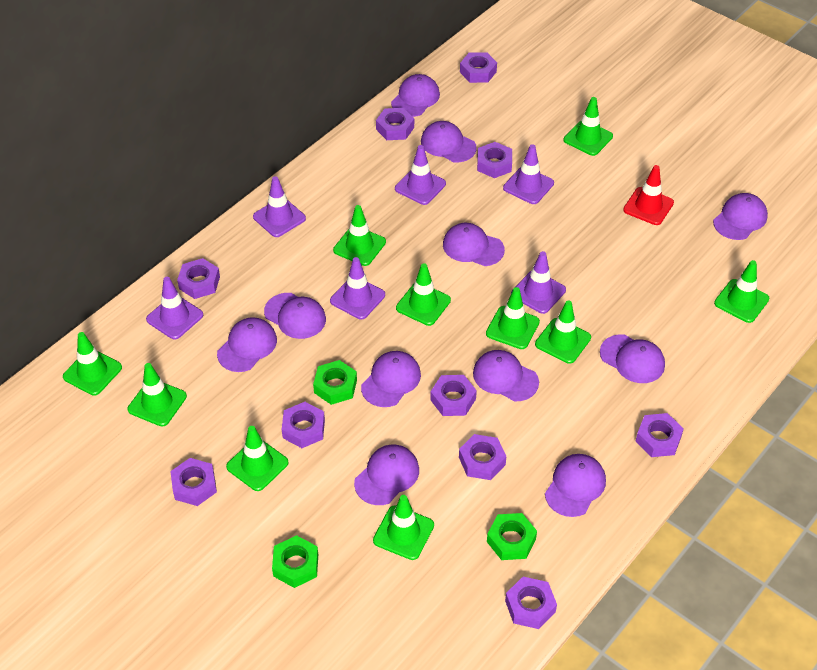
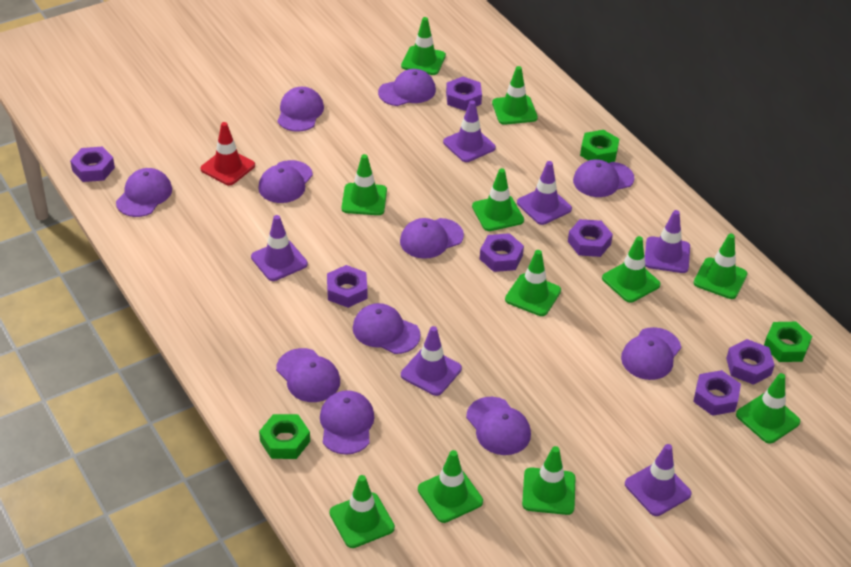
green traffic cone: [63,332,122,396] [128,363,187,426] [226,426,289,491] [333,205,386,266] [373,495,434,560] [396,263,451,326] [486,287,540,349] [535,300,591,364] [564,97,613,156] [714,260,769,323] = 10 -> [329,475,395,548] [341,154,387,215] [401,17,446,75] [418,450,483,523] [472,168,524,231] [492,66,538,125] [505,250,561,316] [522,446,576,515] [602,236,661,302] [694,234,747,299] [736,373,800,444] = 11
purple nut: [170,458,217,506] [177,258,220,299] [282,402,325,448] [376,108,414,140] [430,375,477,416] [459,434,507,480] [460,52,497,83] [477,142,512,178] [505,577,557,629] [635,413,684,457] = 10 -> [70,146,115,182] [327,265,367,308] [446,77,482,111] [480,233,524,272] [568,219,613,257] [693,370,741,416] [726,339,775,385] = 7

